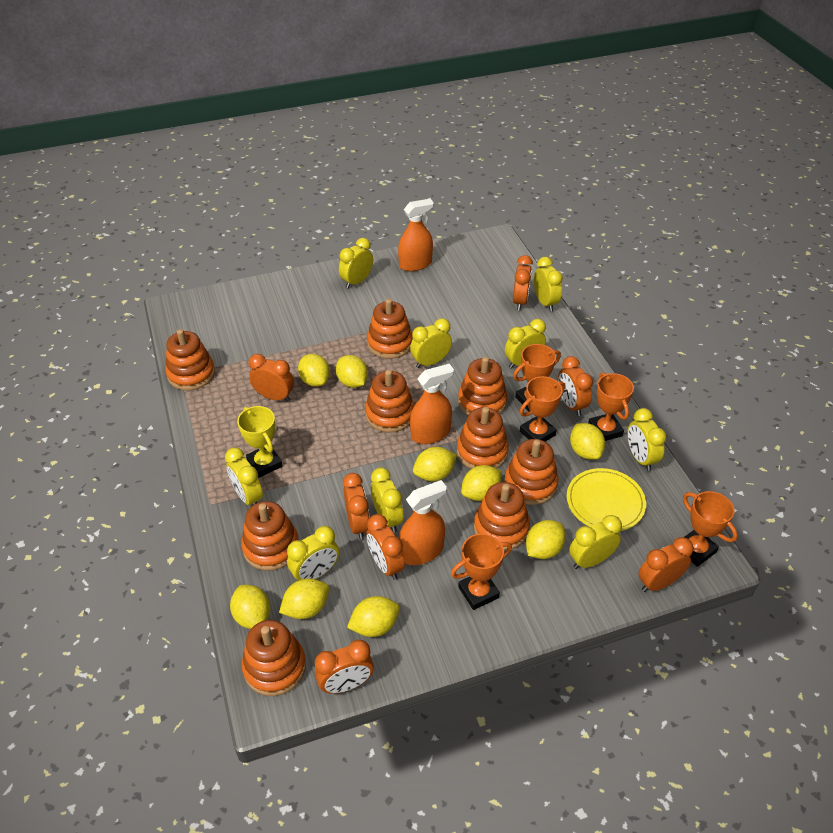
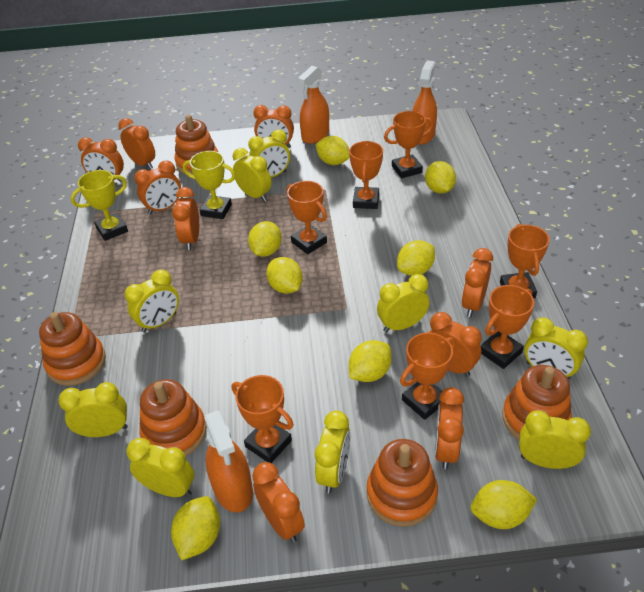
orange clock: [249,354,294,402] [315,640,374,694] [343,473,370,539] [366,514,405,580] [513,255,533,310] [558,356,593,416] [638,537,693,592] = 7 -> [78,137,124,182] [118,118,155,169] [134,160,181,215] [172,187,199,250] [252,462,305,542] [253,105,294,148] [429,312,482,377] [435,387,464,469] [461,248,493,317] = 9
orange stacking toy: [165,329,215,390] [241,501,299,571] [242,620,306,696] [365,370,414,432] [367,299,413,359] [457,407,509,469] [458,357,507,415] [474,482,530,551] [504,439,559,505] = 9 -> [39,312,106,386] [139,379,207,456] [175,115,218,175] [367,439,438,527] [502,365,572,440] = 5
orange trophy: [451,533,512,610] [513,344,561,411] [520,376,565,442] [588,372,634,441] [683,491,738,567] = 5 -> [232,375,294,463] [286,181,327,254] [349,141,383,209] [384,111,433,178] [400,333,456,420] [480,285,534,369] [500,224,550,298] = 7
yellow lemon: [230,585,270,629] [279,578,329,619] [298,354,330,387] [336,355,368,388] [347,596,400,637] [413,447,457,481] [461,465,502,501] [526,520,566,559] [570,423,605,460] = 9 -> [171,496,220,560] [248,221,282,257] [266,257,303,294] [315,136,350,165] [349,340,392,382] [397,240,435,276] [425,161,456,194] [470,480,537,529] = 8
yellow plate: [567,468,646,531] = 1 -> none = 0
yellow trophy: [237,406,283,478] = 1 -> [70,170,128,241] [183,151,236,219] = 2

